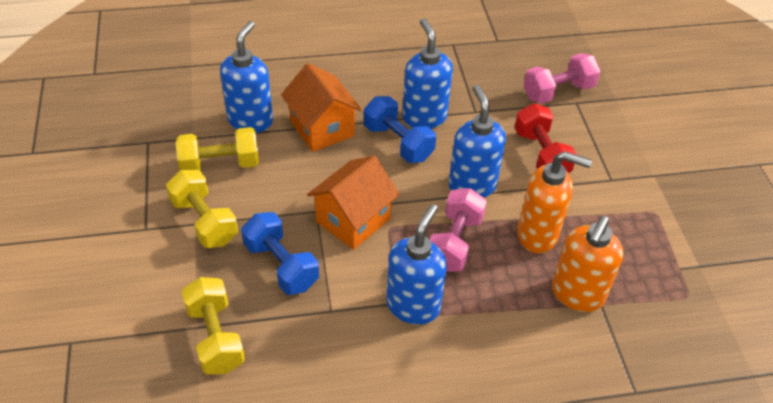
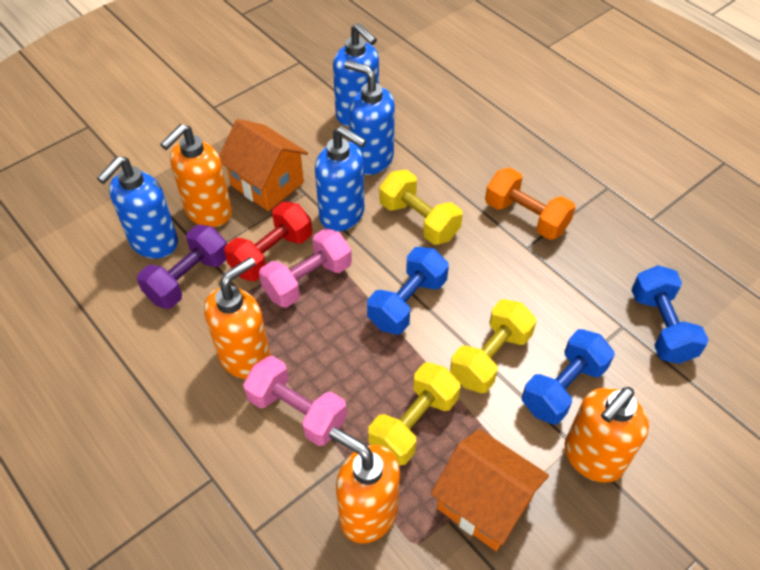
blue dumbbell: [241,212,319,295] [363,96,436,163] = 2 -> [367,247,449,335] [522,329,615,425] [631,265,708,364] = 3
orange dumbbell: none = 0 -> [485,168,576,240] = 1
orange soap dispenser: [517,151,592,253] [552,216,624,312] = 2 -> [160,124,232,227] [204,257,271,379] [329,427,400,544] [565,387,649,483] = 4
purple dumbbell: none = 0 -> [137,225,227,309] = 1

